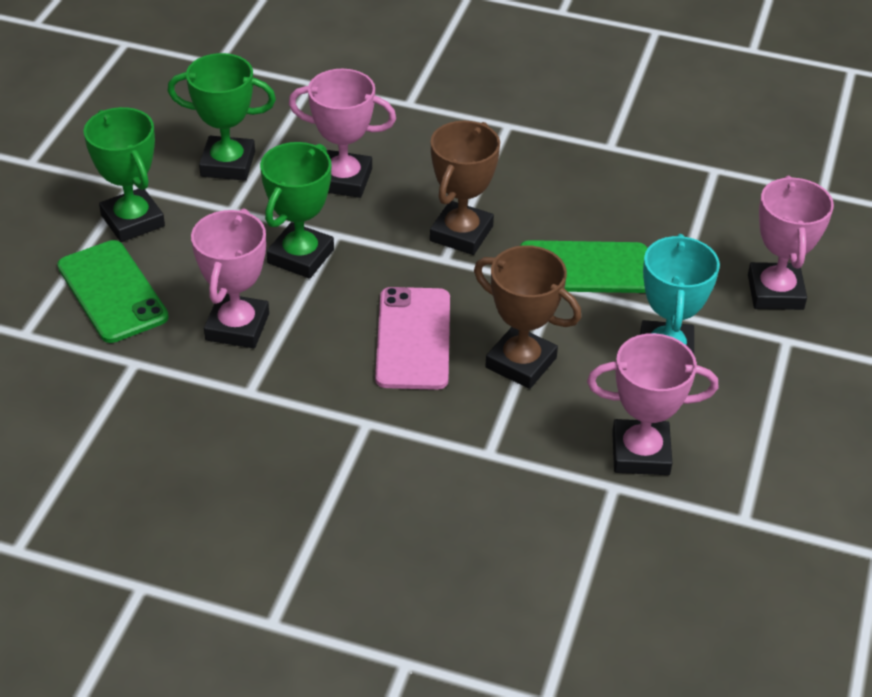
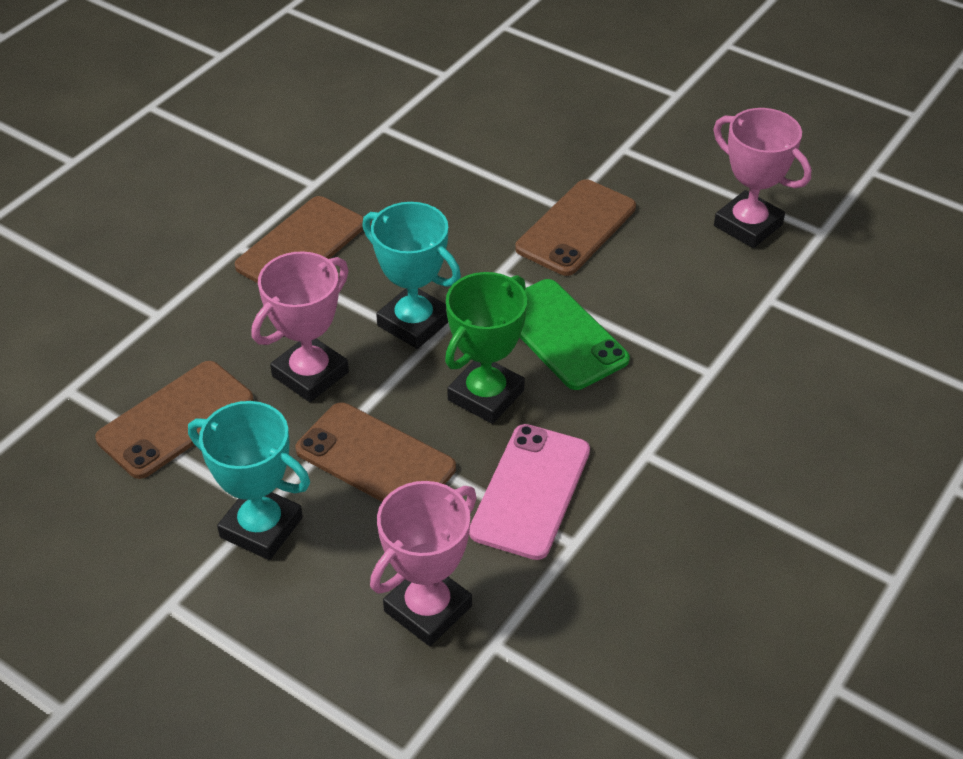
brown phone: none = 0 -> [95,361,254,479] [235,196,363,283] [295,402,456,502] [515,179,636,276] = 4
brown trophy: [430,121,500,255] [474,245,581,389] = 2 -> none = 0
green phone: [57,240,169,343] [520,240,648,293] = 2 -> [520,279,630,390] = 1
green trophy: [83,107,165,242] [168,53,276,181] [260,142,334,279] = 3 -> [445,272,527,424] = 1
pink trophy: [191,208,269,349] [289,69,396,198] [587,333,719,475] [748,176,834,310] = 4 -> [252,251,349,402] [370,481,477,646] [713,108,811,248] = 3
turquoise trophy: [640,234,720,354] = 1 -> [188,401,310,560] [362,202,461,349] = 2

